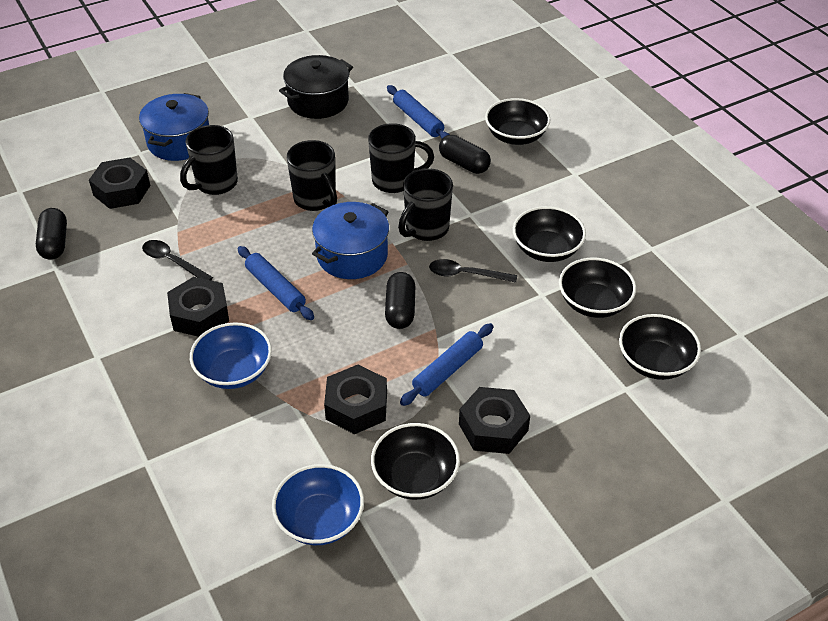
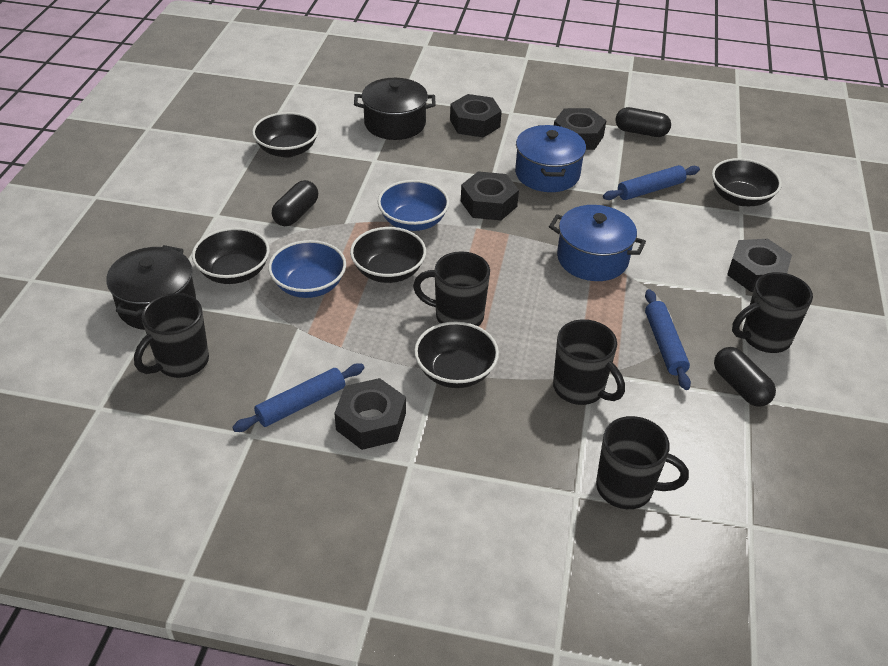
black mug: [180,125,238,195] [287,140,337,211] [368,123,434,193] [398,168,453,241] = 4 -> [134,293,209,378] [413,251,490,326] [553,319,625,405] [596,416,689,509] [732,272,813,353] = 5
black nut: [89,157,150,209] [167,277,229,337] [324,365,387,434] [459,387,530,454] = 4 -> [334,378,406,450] [450,94,502,137] [461,171,519,220] [554,108,607,150] [727,239,792,292] = 5
black pot: [279,55,353,119] = 1 -> [106,245,196,330] [354,78,436,140] = 2
black spoon: [142,240,213,280] [429,259,517,283] = 2 -> none = 0

